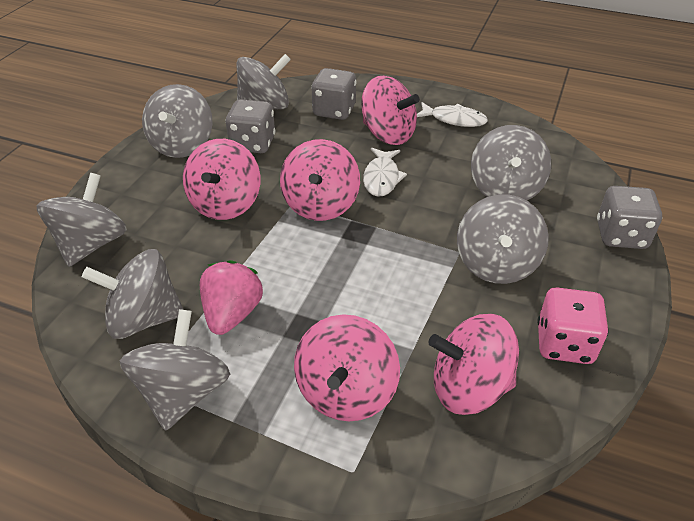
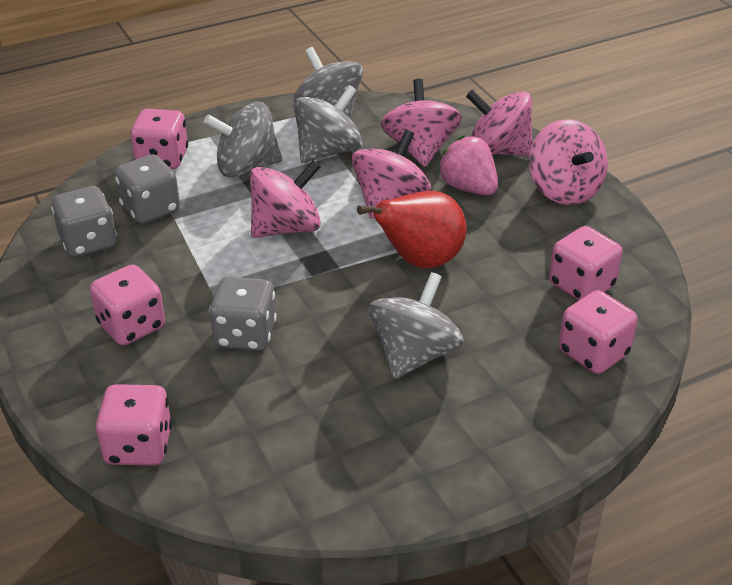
grey spinning top: [36,173,127,267] [82,249,184,339] [120,309,230,431] [142,84,213,158] [237,54,291,109] [457,194,549,284] [471,125,551,201] = 7 -> [204,102,282,177] [293,85,363,163] [294,47,363,119] [369,272,464,379] = 4
pink dice: [537,287,609,364] = 1 -> [90,265,165,346] [96,384,172,466] [130,109,188,169] [549,226,622,301] [559,290,638,374] = 5
red pear: none = 0 -> [357,191,466,269] = 1
white fish: [363,148,407,197] [417,102,488,127] = 2 -> none = 0

